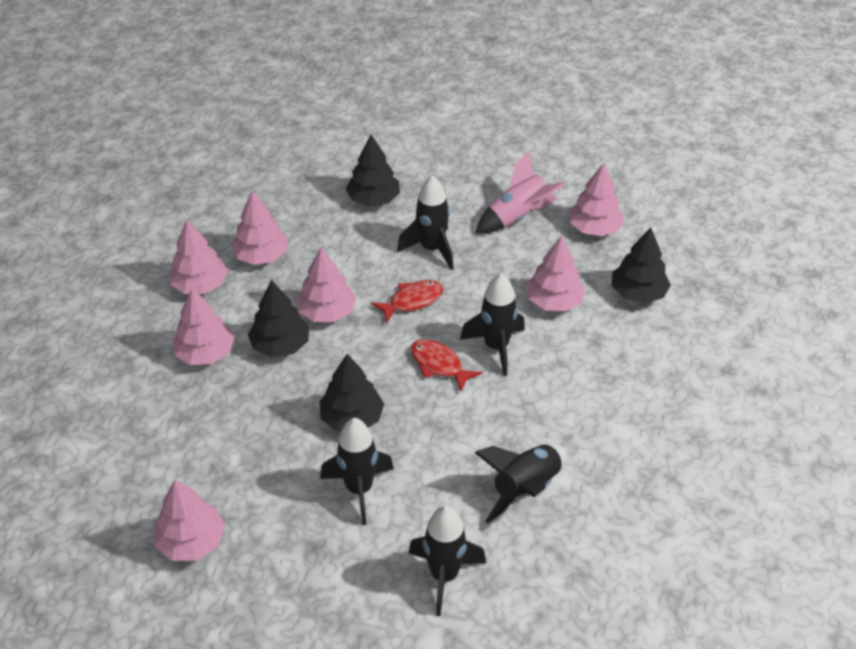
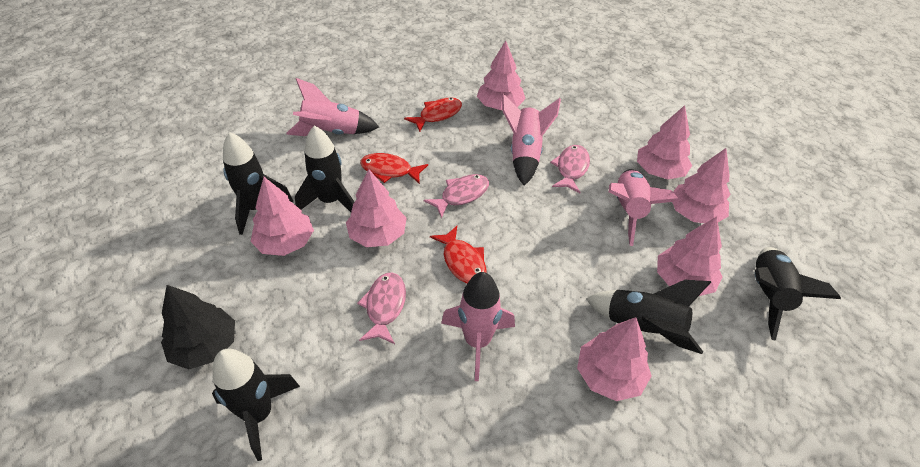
black tree: [248,280,309,357] [319,354,384,432] [346,135,400,206] [612,228,671,303] = 4 -> [161,285,235,369] = 1
pink fish: none = 0 -> [357,272,406,344] [424,174,489,218] [550,145,590,193] = 3
pink rocket: [475,151,565,233] = 1 -> [286,78,379,136] [441,272,515,381] [502,93,561,186] [609,169,679,246] = 4
red fish: [371,280,443,323] [411,339,482,391] = 2 -> [360,153,428,184] [404,97,462,132] [430,226,487,284] = 3

